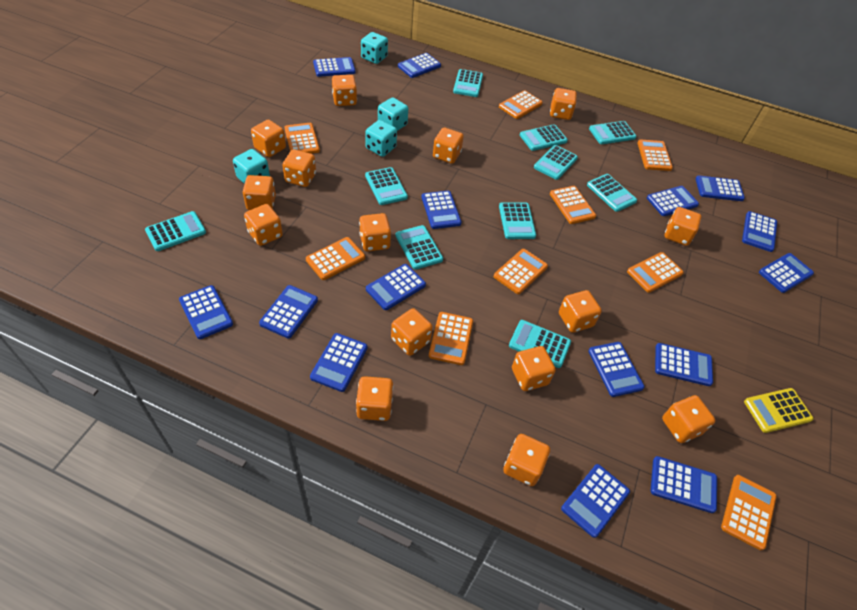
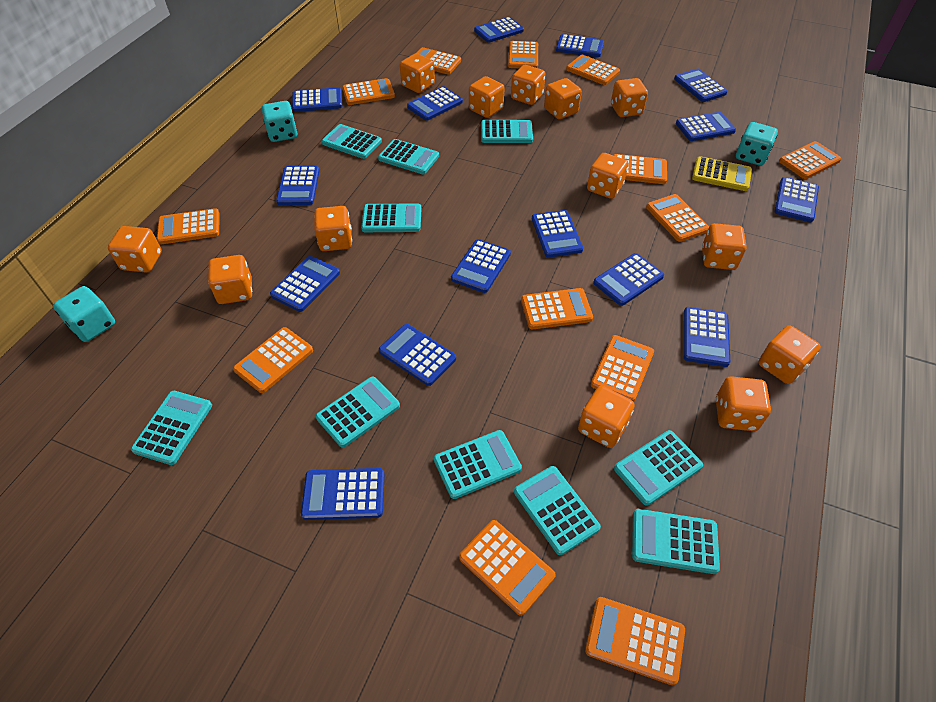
orange calculator: [284,123,320,154] [306,237,365,280] [429,312,473,365] [494,249,548,294] [499,90,543,119] [550,186,596,224] [627,252,684,293] [638,140,673,171] [721,475,776,550] = 9 -> [157,208,220,244] [233,327,313,393] [342,78,395,105] [417,47,461,74] [459,520,556,616] [508,41,538,68] [521,288,593,329] [566,55,620,85] [585,597,685,685] [591,335,654,402] [613,154,667,184] [646,194,709,242] [779,141,841,179] = 13
orange dice: [243,175,276,210] [244,204,283,246] [251,120,286,157] [283,149,316,187] [332,75,357,106] [356,376,393,421] [359,213,391,251] [391,308,433,356] [433,128,464,164] [503,434,550,486] [512,346,556,391] [550,88,577,120] [559,290,602,333] [662,395,715,443] [664,207,701,246] = 15 -> [108,226,162,273] [208,255,252,304] [314,206,352,251] [400,53,435,93] [469,76,505,118] [511,65,546,105] [544,78,582,119] [578,386,635,448] [587,153,629,199] [611,78,648,117] [702,223,747,270] [716,376,771,431] [758,325,821,384] = 13
turquoise dice: [233,149,270,184] [361,32,388,64] [365,120,397,157] [378,97,408,131] = 4 -> [53,286,115,342] [262,101,297,142] [736,122,778,166] = 3

